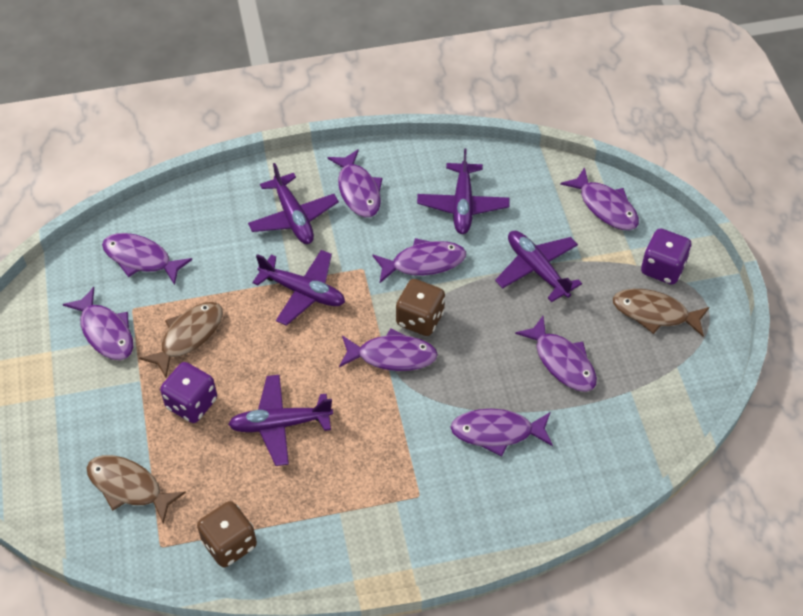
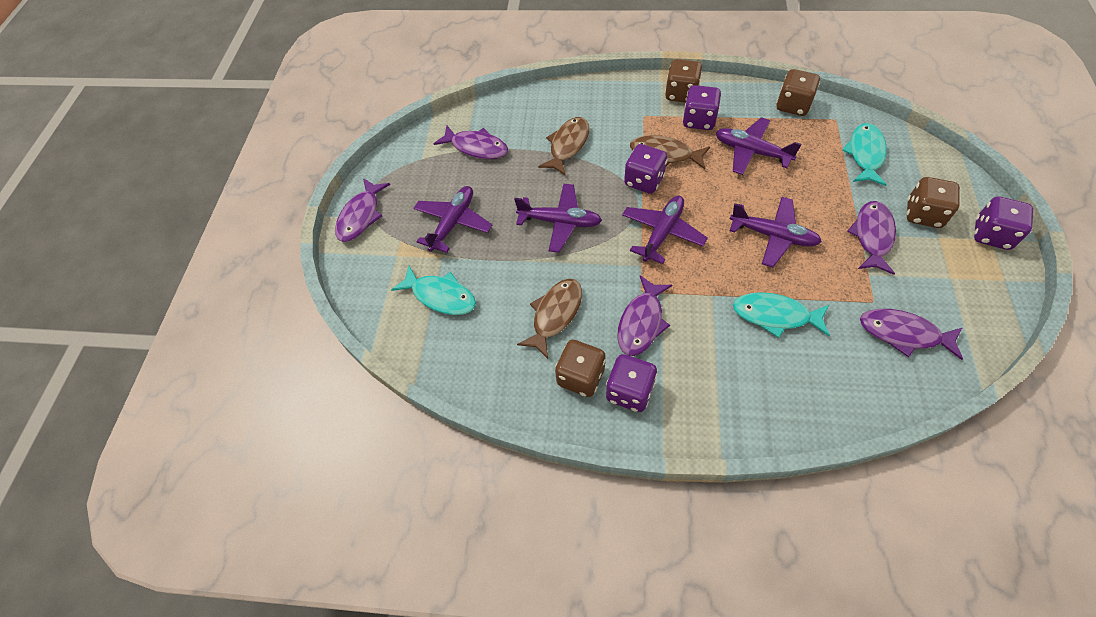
brown dice: [197,501,257,567] [396,279,445,336] = 2 -> [555,340,606,397] [665,59,702,103] [776,69,820,116] [907,177,960,228] = 4
purple dice: [160,362,217,423] [641,229,692,285] = 2 -> [606,354,657,412] [624,144,667,194] [682,85,721,130] [974,196,1033,250] = 4
purple fish: [63,287,133,360] [102,233,192,285] [327,149,383,217] [339,328,438,371] [372,238,466,283] [450,409,553,456] [515,316,597,392] [560,167,639,230] = 8 -> [335,178,390,242] [434,126,508,159] [617,275,672,356] [847,201,896,275] [860,309,963,360] = 5
turquoise fish: none = 0 -> [391,266,476,315] [733,292,829,338] [842,123,887,186] = 3

